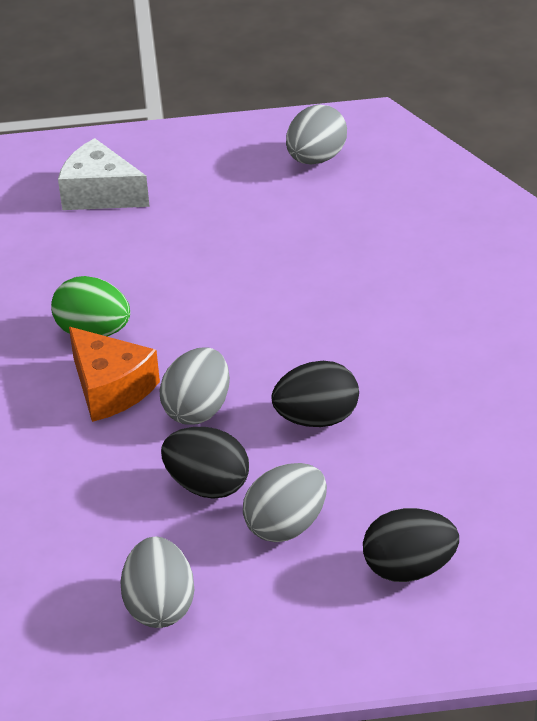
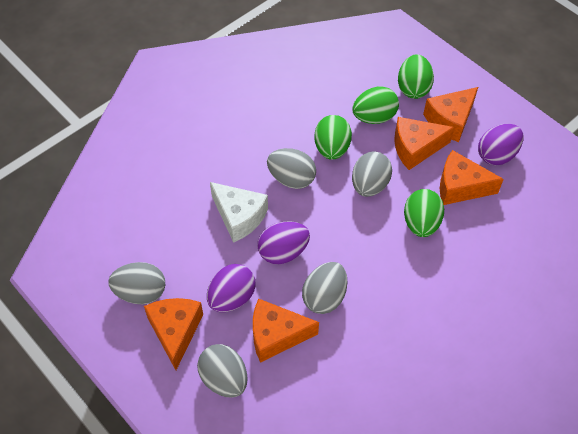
black egg: [161,427,249,499] [272,361,359,427] [363,508,459,582] = 3 -> none = 0
green egg: [51,276,130,337] = 1 -> [314,115,352,160] [352,87,399,124] [398,54,434,99] [404,189,444,237] = 4
grey egg: [120,537,194,628] [160,347,230,425] [243,463,327,542] [286,104,347,165] = 4 -> [108,262,165,304] [197,344,248,398] [267,148,316,189] [302,262,347,314] [352,152,392,197] = 5
orange cheese: [69,327,160,422] = 1 -> [144,298,203,370] [253,298,319,363] [394,117,455,170] [423,87,478,142] [440,150,504,205] = 5
purple egg: none = 0 -> [207,264,256,312] [258,221,310,264] [478,124,523,166] = 3

